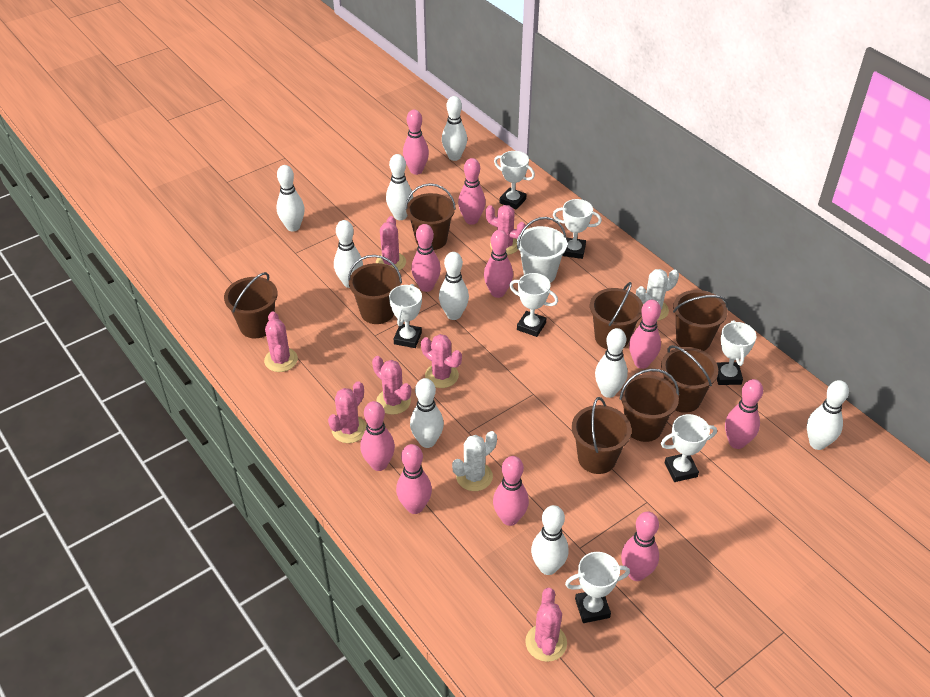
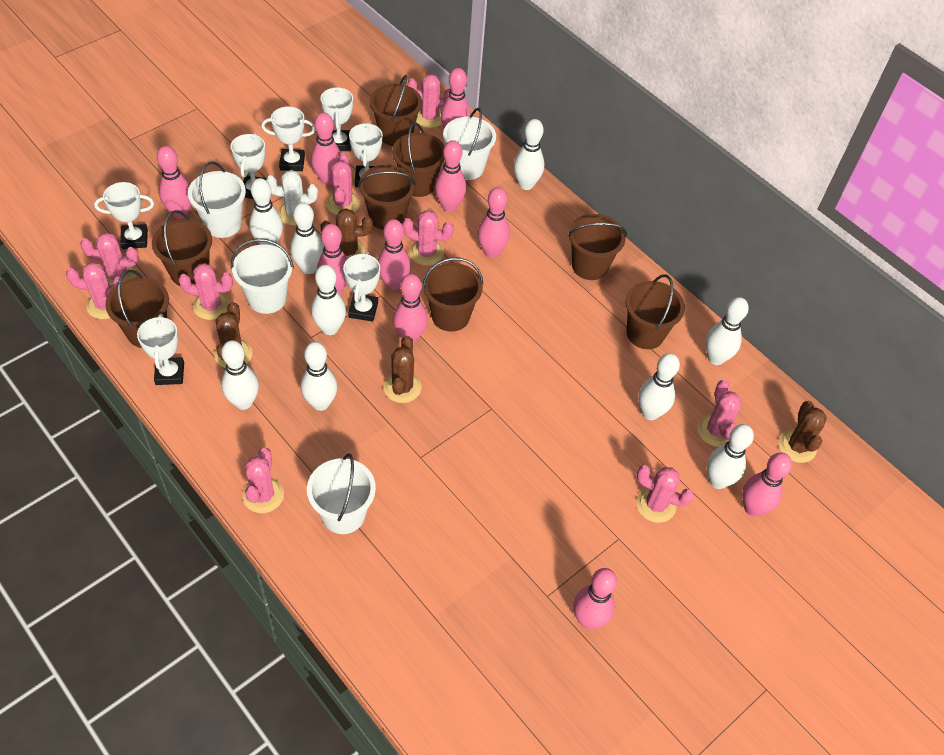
brown cactus: none = 0 -> [214,302,253,368] [320,208,373,259] [383,336,421,403] [779,401,827,463] = 4
pink cactus: [264,311,298,372] [328,381,367,443] [372,356,411,415] [376,216,406,270] [421,334,462,388] [485,205,526,255] [525,588,567,662] = 7 -> [66,262,124,319] [80,232,139,285] [178,263,233,320] [242,448,284,513] [326,153,360,215] [402,210,454,266] [407,74,450,128] [636,465,694,523] [697,380,741,447] = 9
white bucket: [517,217,567,283] = 1 -> [188,161,246,238] [231,238,294,314] [307,453,376,534] [443,108,496,180] = 4
white cactus: [452,431,497,491] [636,269,679,321] = 2 -> [266,170,318,226] = 1

